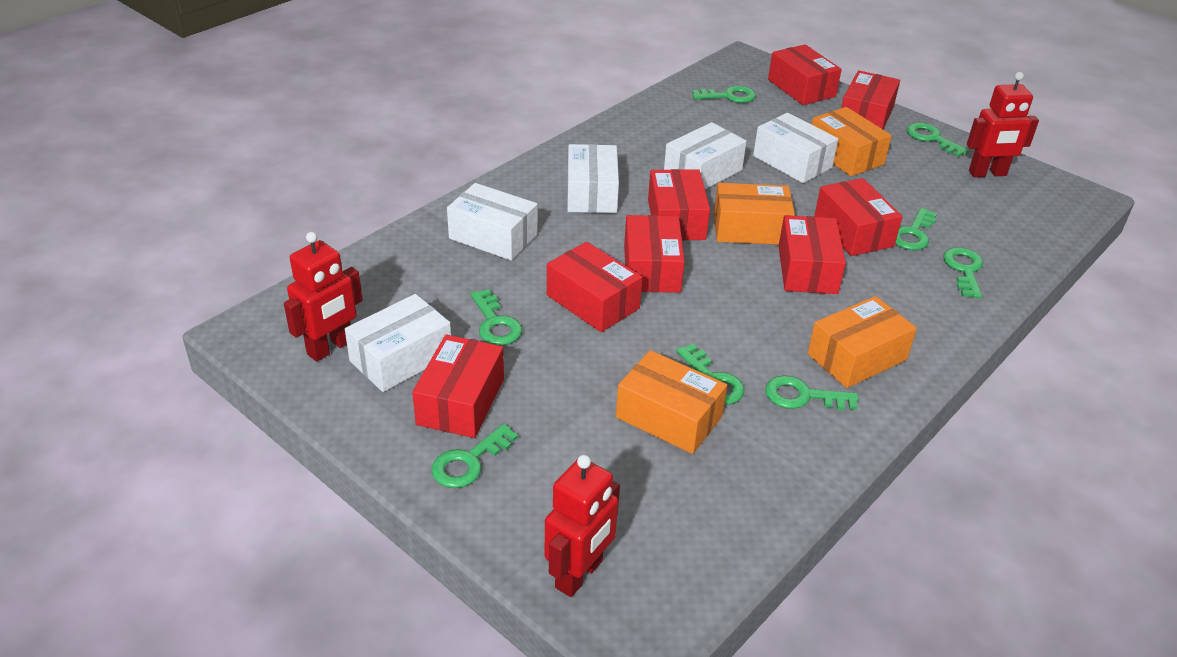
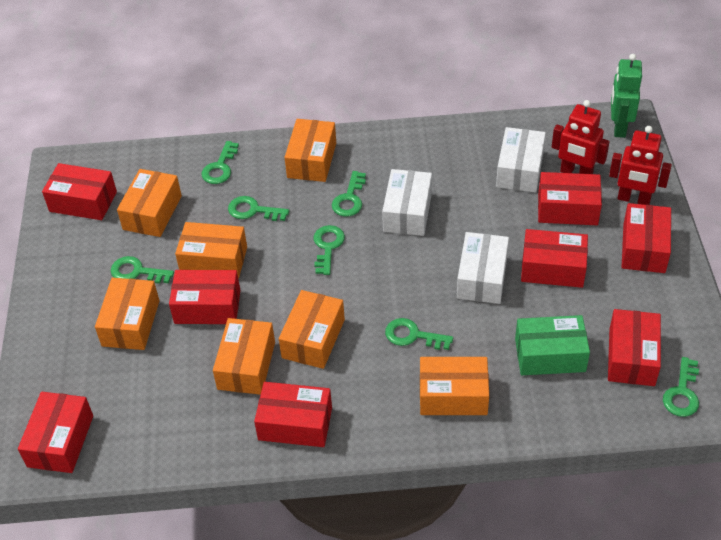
green box: none = 0 -> [515,315,590,375] = 1
green key: [431,424,518,488] [471,289,522,345] [676,344,744,405] [692,86,756,103] [765,375,859,410] [895,208,937,250] [907,123,969,157] [943,247,983,298] = 8 -> [111,256,174,284] [202,141,239,184] [228,196,289,221] [313,225,345,275] [332,171,366,217] [385,318,453,350] [663,357,699,417] = 7
green robot: none = 0 -> [611,54,642,138] = 1
orange box: [616,350,727,454] [714,183,795,245] [808,296,917,388] [812,107,892,176] = 4 -> [95,278,159,350] [117,169,182,237] [175,222,247,279] [213,318,275,395] [279,290,345,369] [284,119,336,182] [420,357,489,415] = 7
red robot: [284,232,363,362] [545,455,620,597] [967,72,1039,177] = 3 -> [552,100,610,174] [609,126,672,205] = 2
white box: [345,294,451,392] [447,183,537,260] [567,144,619,213] [664,122,747,189] [753,113,838,183] = 5 -> [382,169,432,236] [457,232,509,304] [496,127,546,193] = 3

